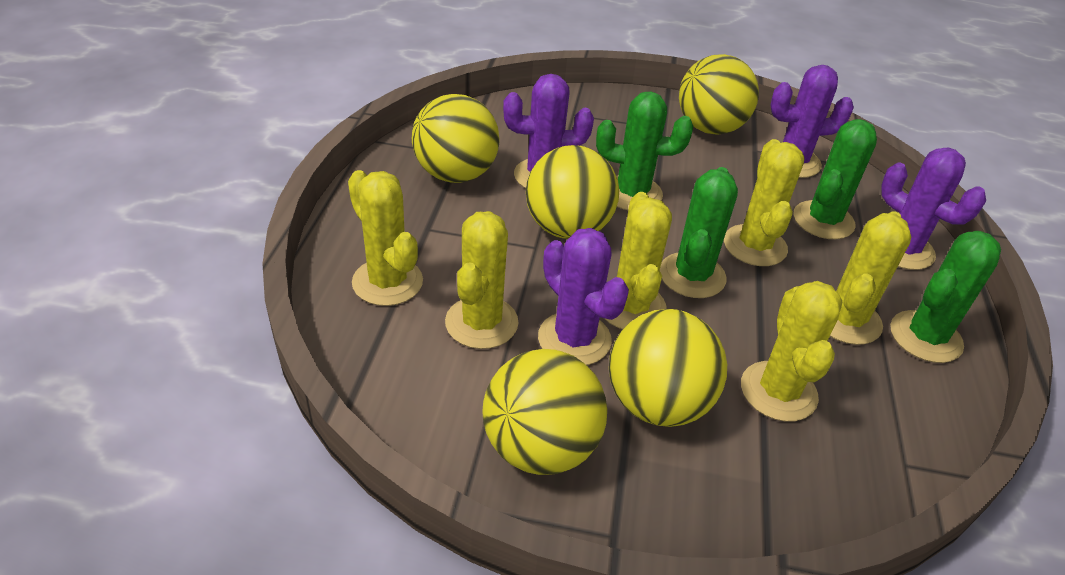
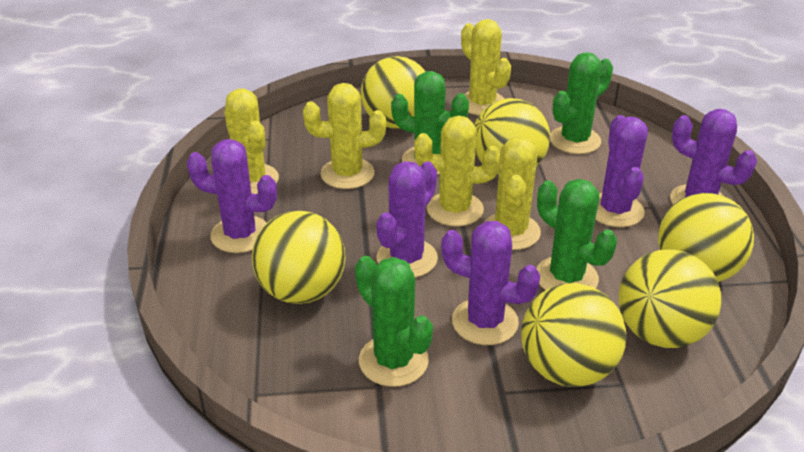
purple cactus: [503,74,594,188] [538,228,629,365] [770,65,854,178] [881,148,986,270] = 4 -> [187,139,277,253] [376,161,438,278] [441,221,540,345] [595,115,648,227] [670,109,757,205] = 5
yellow ball: [412,94,500,183] [482,349,607,475] [526,145,619,239] [609,309,727,427] [679,54,759,135] = 5 -> [252,211,346,304] [361,56,426,129] [474,98,550,174] [521,283,626,387] [618,249,721,348] [658,193,754,282] = 6
yellow cactus: [348,170,423,306] [445,211,519,349] [604,192,672,329] [724,139,804,266] [741,281,843,422] [830,211,911,345] = 6 -> [224,88,279,194] [303,83,386,189] [414,116,500,227] [461,19,511,116] [483,136,541,250] = 5

